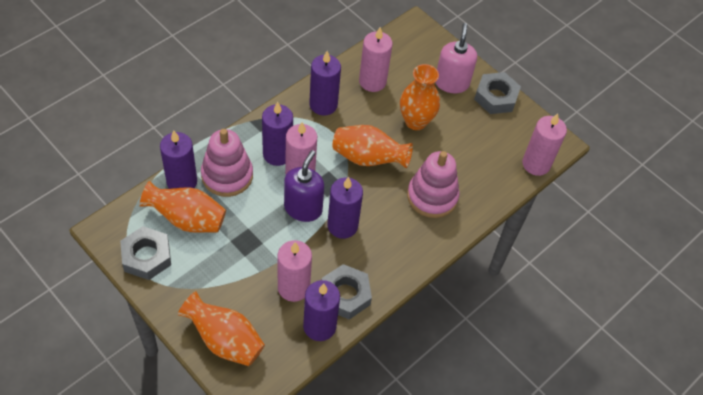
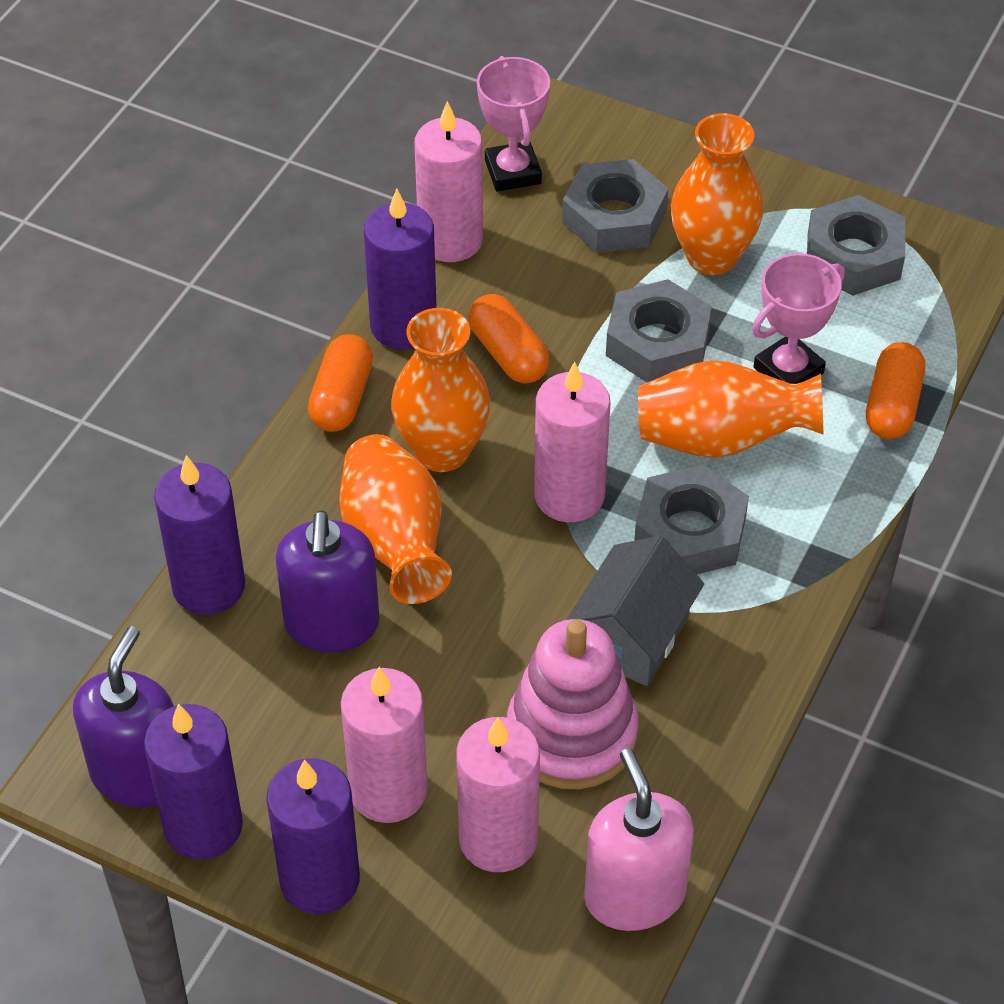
grey house: none = 0 -> [566,536,704,686] = 1
grey nut: [120,226,171,280] [322,264,372,319] [474,72,521,114] = 3 -> [562,159,668,253] [606,279,712,383] [634,464,749,574] [807,195,905,296] = 4
orange capsule: none = 0 -> [308,334,373,432] [469,294,550,383] [866,342,925,439] = 3
pink stacking toy: [201,129,253,197] [407,151,460,218] = 2 -> [507,619,639,789] = 1
pink trophy: none = 0 -> [477,56,550,192] [752,253,845,384] = 2
purple candle: [160,130,197,189] [262,102,293,166] [303,280,340,341] [309,51,341,116] [327,177,363,239] = 5 -> [144,704,243,860] [154,455,245,615] [266,758,360,914] [364,189,437,350] = 4
purple soap dispenser: [284,150,324,222] = 1 -> [73,626,174,807] [275,510,380,652] = 2

